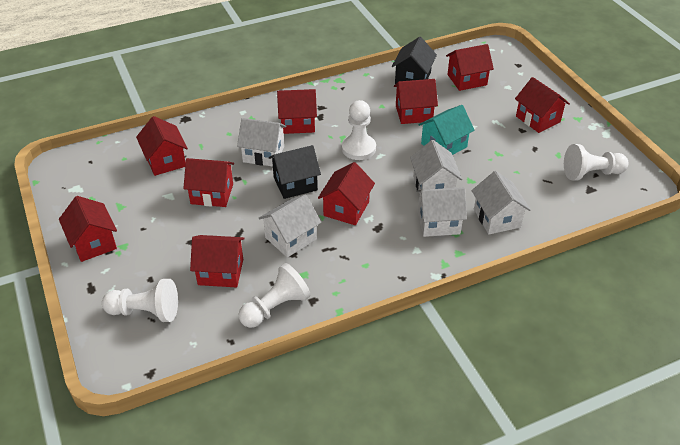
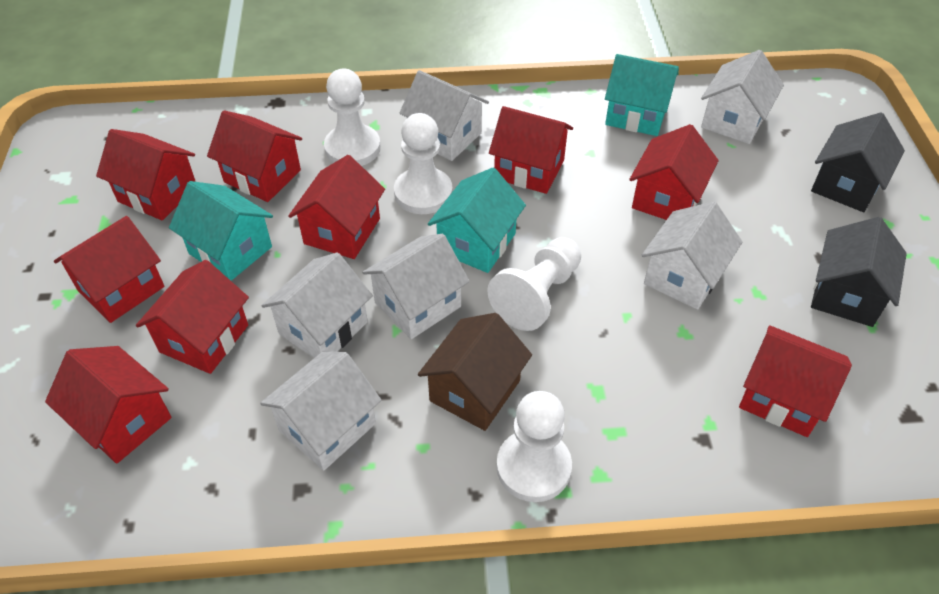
brown house: none = 0 -> [418,313,532,431] = 1
turquoise house: [418,105,475,155] = 1 -> [169,181,273,281] [428,167,526,273] [605,54,679,136] = 3
white house: [237,118,286,167] [259,194,321,258] [410,140,462,194] [416,187,467,237] [472,171,531,234] = 5 -> [260,352,382,471] [261,252,373,358] [363,233,470,339] [400,70,489,161] [642,201,742,310] [701,50,784,144] = 6

